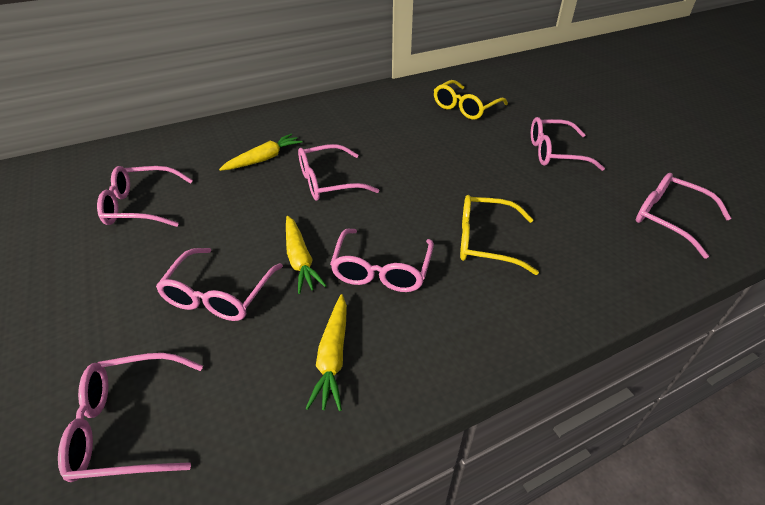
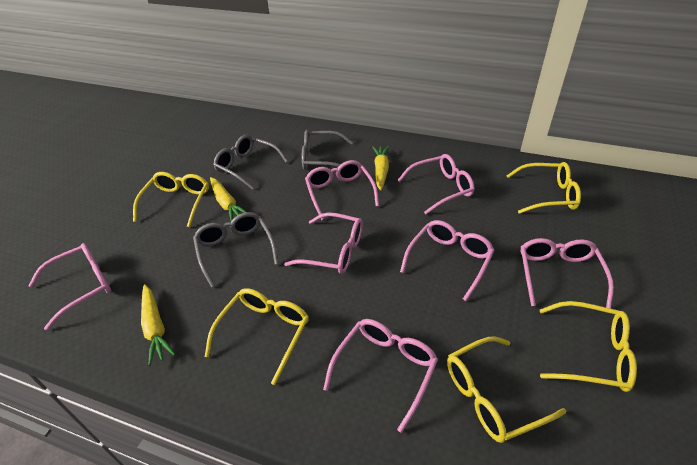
grey glasses: none = 0 -> [193,212,279,287] [213,135,288,190] [302,130,353,170] = 3
yellow glasses: [434,80,508,120] [460,195,539,275] = 2 -> [133,172,209,227] [205,288,309,385] [447,336,566,443] [506,162,581,214] [540,301,637,392] = 5

